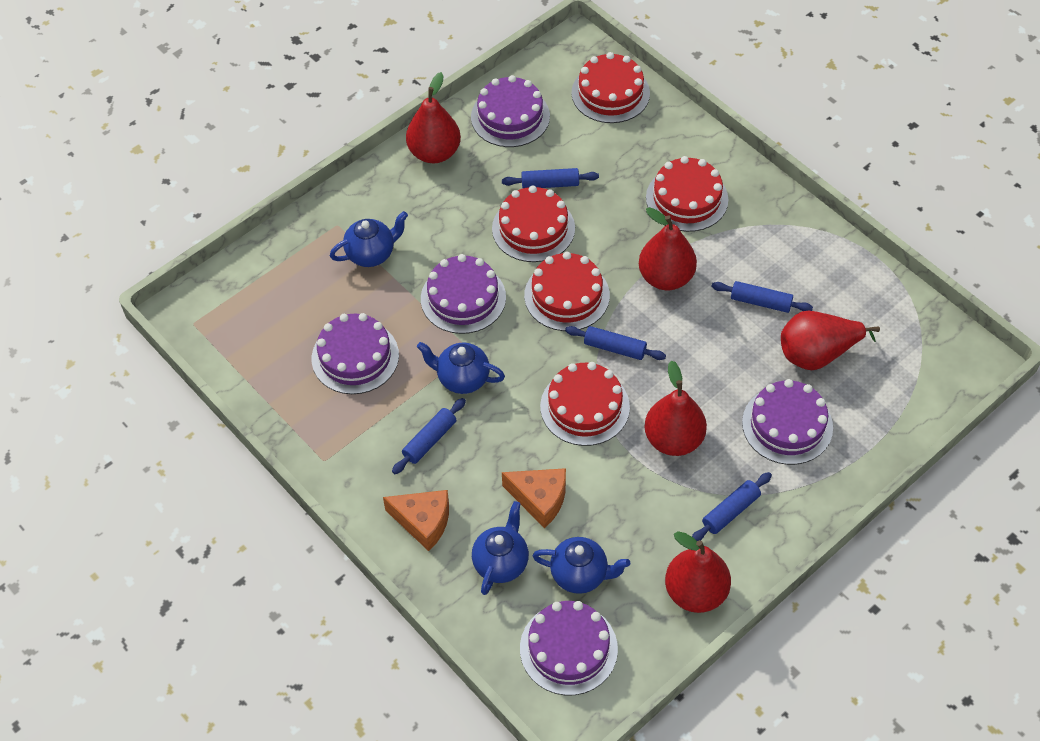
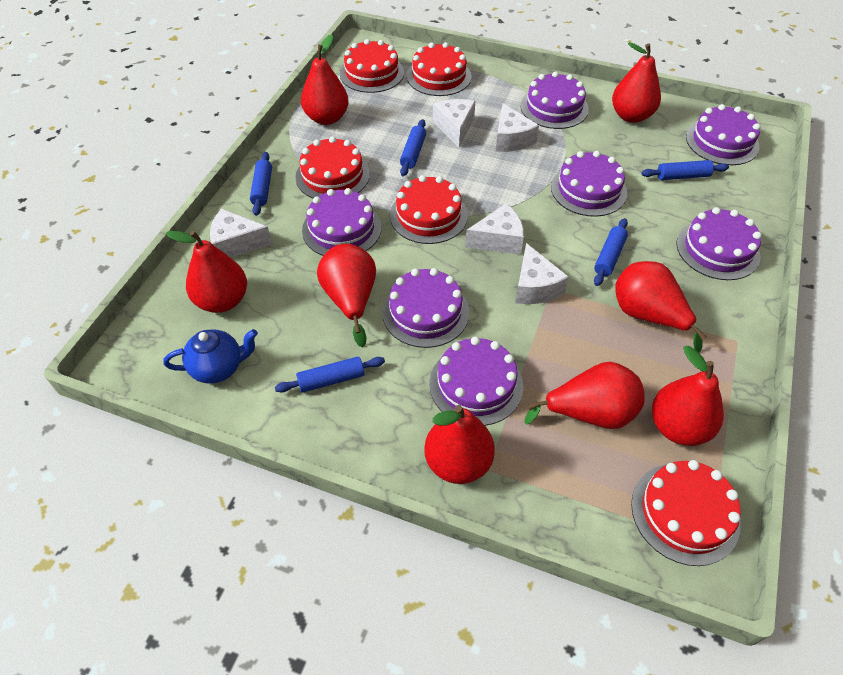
blue teapot: [330,211,408,267] [417,342,505,394] [472,501,529,595] [533,537,630,594] = 4 -> [163,329,258,384] = 1
orange cheese: [383,490,449,551] [502,468,566,528] = 2 -> none = 0
purple cake: [312,313,399,394] [421,254,506,334] [471,75,550,147] [520,601,618,695] [742,379,833,465] = 5 -> [302,188,381,256] [382,268,469,348] [430,336,523,426] [520,71,589,129] [551,151,627,217] [676,207,762,280] [686,104,761,165] = 7
red pear: [406,72,461,163] [639,207,697,290] [645,361,707,456] [665,531,731,613] [781,311,880,370] = 5 -> [166,231,247,313] [301,34,349,125] [317,244,376,347] [424,405,495,484] [524,362,645,429] [612,42,661,123] [615,261,707,353] [652,346,724,446] = 8
white cheese: none = 0 -> [210,209,272,258] [433,99,475,147] [465,203,524,255] [496,103,539,152] [515,243,569,304] = 5

